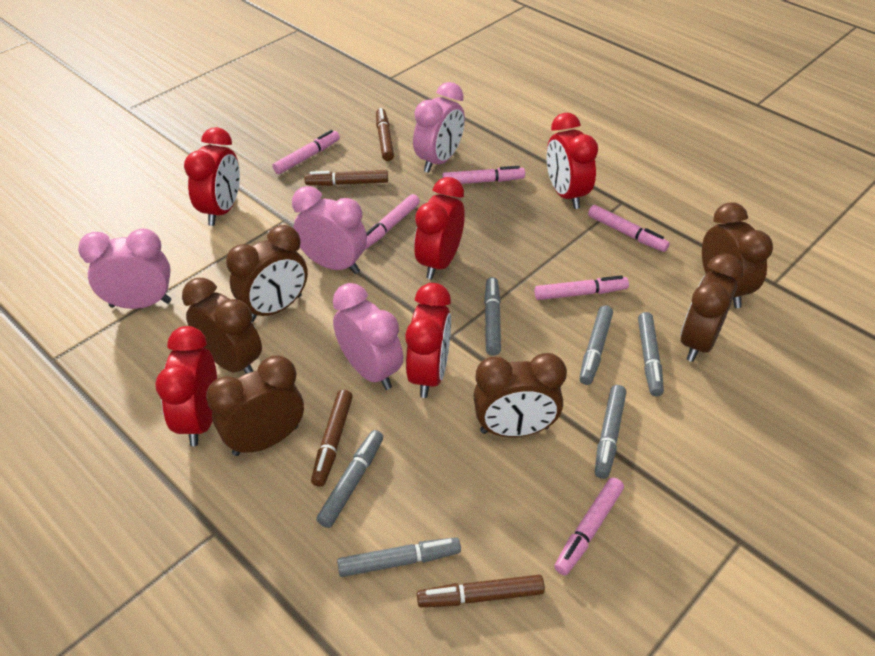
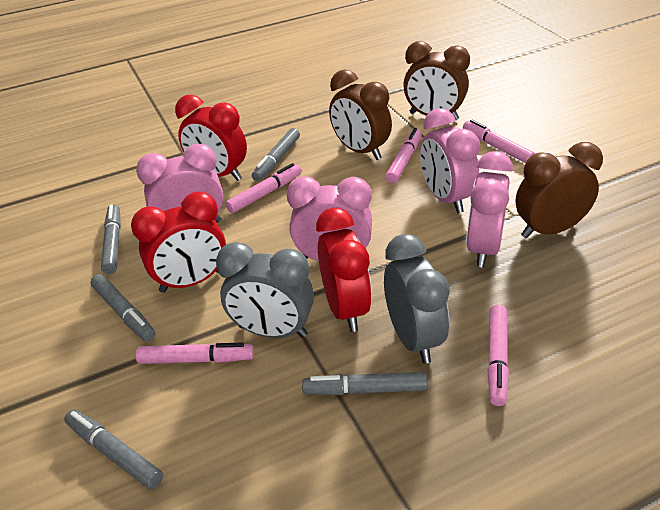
brown clock: [182,278,262,374] [206,355,304,456] [226,225,308,322] [473,353,567,437] [680,253,743,362] [702,203,773,308] = 6 -> [329,70,392,160] [403,41,470,120] [515,142,603,238] = 3
brown marker: [304,170,388,186] [311,390,353,487] [376,108,394,161] [417,575,545,607] = 4 -> none = 0
grey clock: none = 0 -> [216,242,314,338] [384,234,450,364] = 2
grey marker: [316,430,383,528] [337,537,461,577] [484,277,501,356] [579,305,613,385] [595,385,626,479] [638,312,664,396] = 6 -> [64,409,163,489] [91,274,155,341] [101,205,121,274] [252,128,300,181] [302,372,427,395] = 5
pink marker: [273,130,340,174] [365,194,420,249] [442,166,525,184] [534,275,629,300] [554,477,624,575] [588,205,670,252] = 6 -> [136,342,254,364] [225,163,302,213] [386,128,422,183] [463,120,535,163] [487,305,509,406] = 5
red clock: [155,326,217,446] [184,127,240,226] [405,283,451,398] [414,177,465,279] [546,113,598,209] = 5 -> [131,192,226,293] [175,95,247,181] [316,208,372,332] = 3

